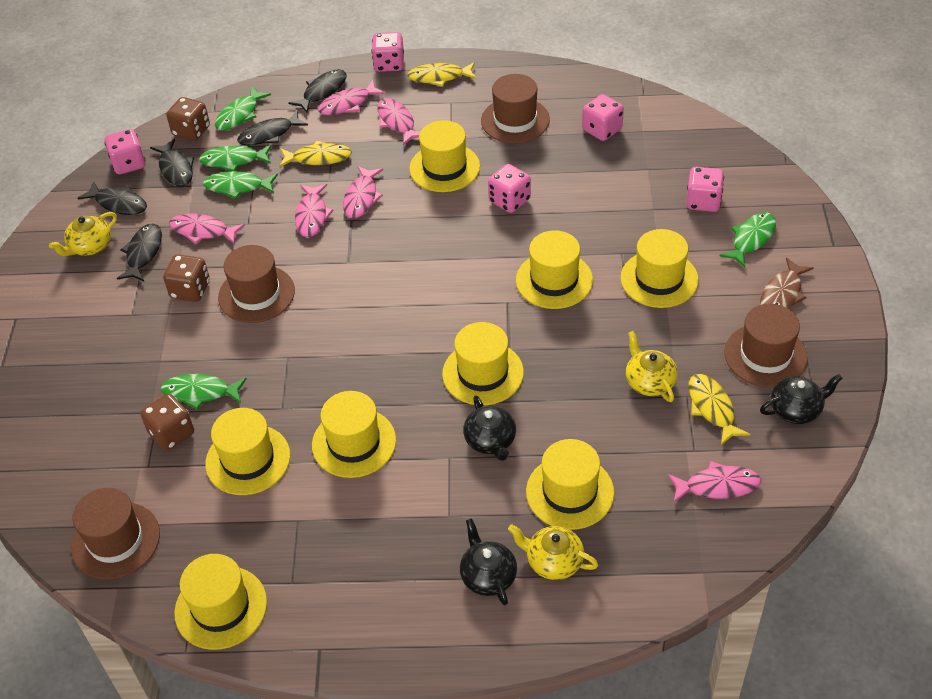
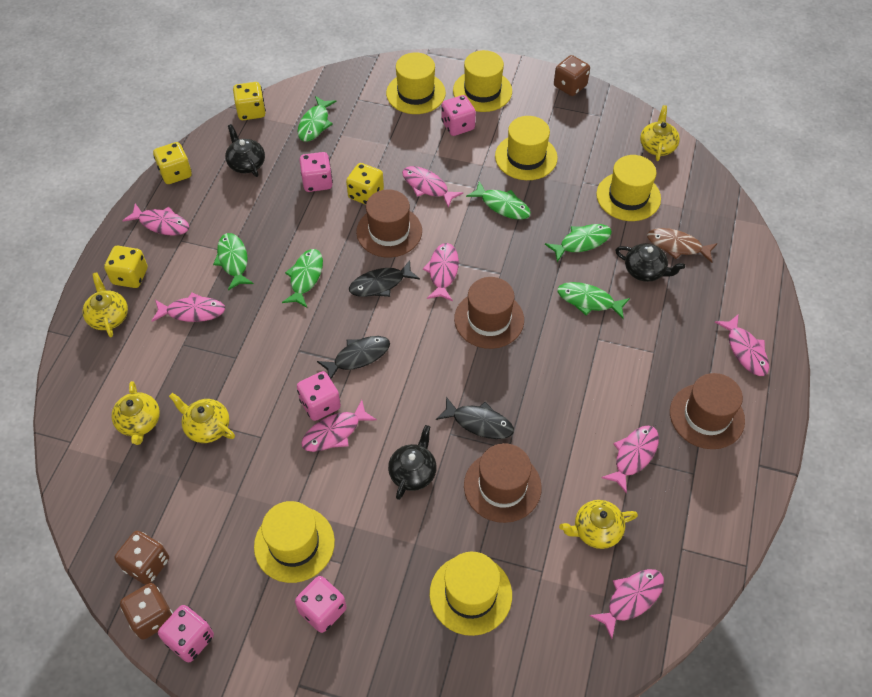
black fish: [78,181,147,215] [117,224,162,281] [150,139,194,187] [237,110,308,146] [289,69,347,113] = 5 -> [317,336,390,379] [349,260,420,297] [436,397,514,439] = 3
green fish: [161,374,247,409] [199,145,272,171] [203,171,278,199] [215,86,271,131] [720,212,776,267] = 5 -> [213,233,254,290] [282,249,323,308] [298,96,336,142] [466,181,531,220] [545,224,612,262] [557,282,630,319] = 6
pink fish: [169,213,245,245] [295,184,334,237] [318,80,386,115] [343,166,383,218] [377,98,420,145] [667,461,761,502] = 6 -> [122,203,189,236] [152,292,225,322] [301,400,377,452] [402,166,463,208] [423,243,459,301] [589,569,664,639] [601,425,659,494] [715,314,769,376] = 8
yellow dice: none = 0 -> [104,246,148,288] [153,142,192,184] [233,82,266,120] [346,163,384,205] = 4
yellow fish: [279,141,352,168] [407,62,477,87] [689,374,750,445] = 3 -> none = 0
yellow hat: [174,554,267,650] [205,408,290,495] [312,391,396,478] [409,120,480,192] [442,322,524,406] [516,230,593,309] [526,439,614,530] [620,229,699,308] = 8 -> [254,501,335,583] [386,52,446,114] [430,552,512,636] [453,50,512,112] [495,116,558,180] [596,155,661,221] = 6
yellow teapot: [49,212,117,256] [508,524,598,580] [626,331,678,402] = 3 -> [83,272,128,337] [111,381,160,445] [169,393,235,443] [559,500,638,549] [640,105,680,161] = 5

